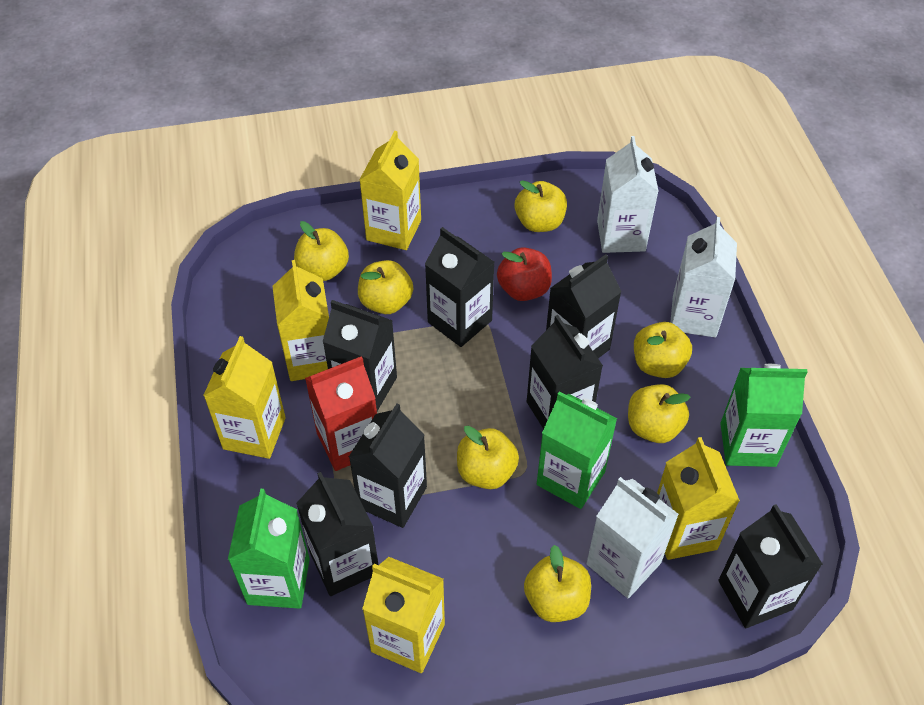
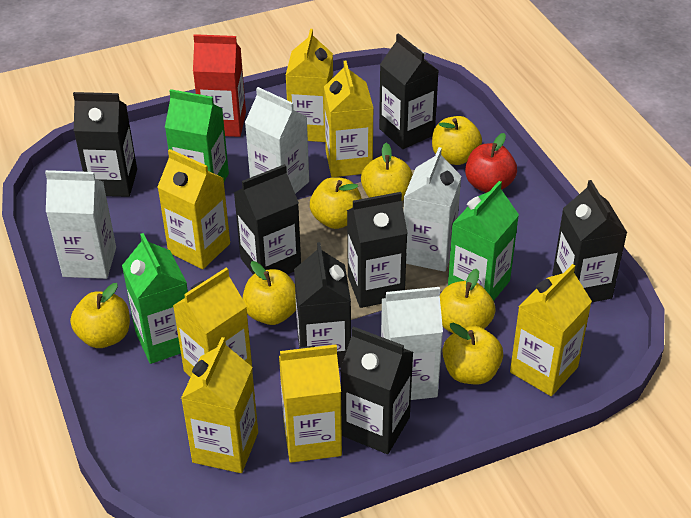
white carton: [587,477,679,599] [597,136,659,253] [670,217,737,337] = 3 -> [45,170,116,279] [245,87,309,194] [381,287,443,400] [404,147,461,272] = 4
yellow carton: [203,336,286,459] [272,260,329,381] [359,131,421,250] [362,557,445,673] [657,437,740,560] = 5 -> [157,149,230,269] [173,268,253,377] [181,337,258,473] [279,345,342,463] [285,29,333,142] [324,61,373,177] [510,264,592,396] = 7

